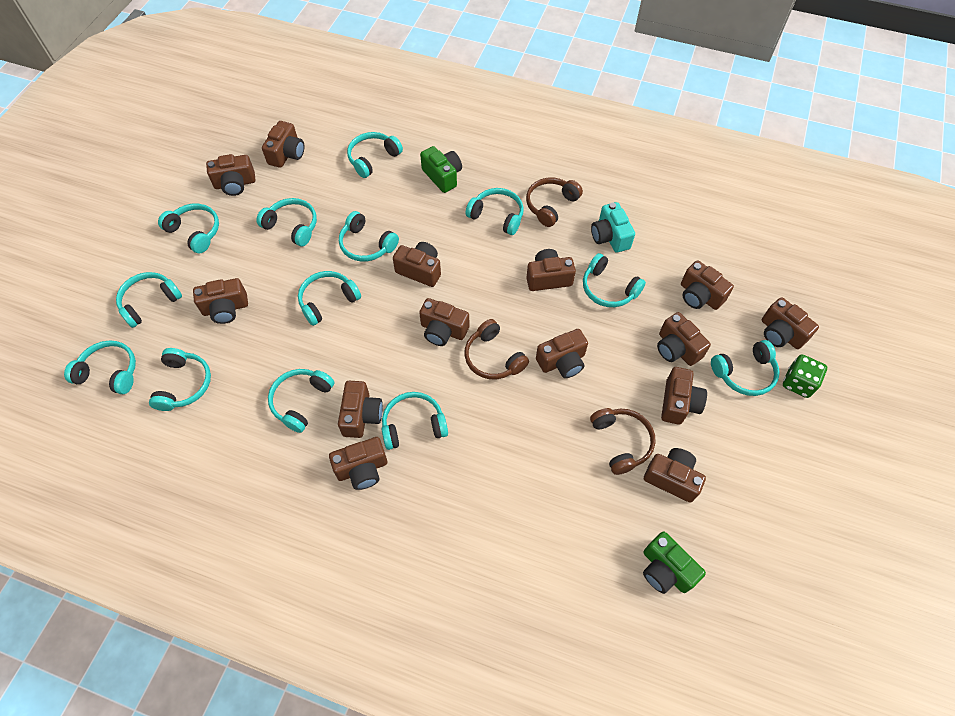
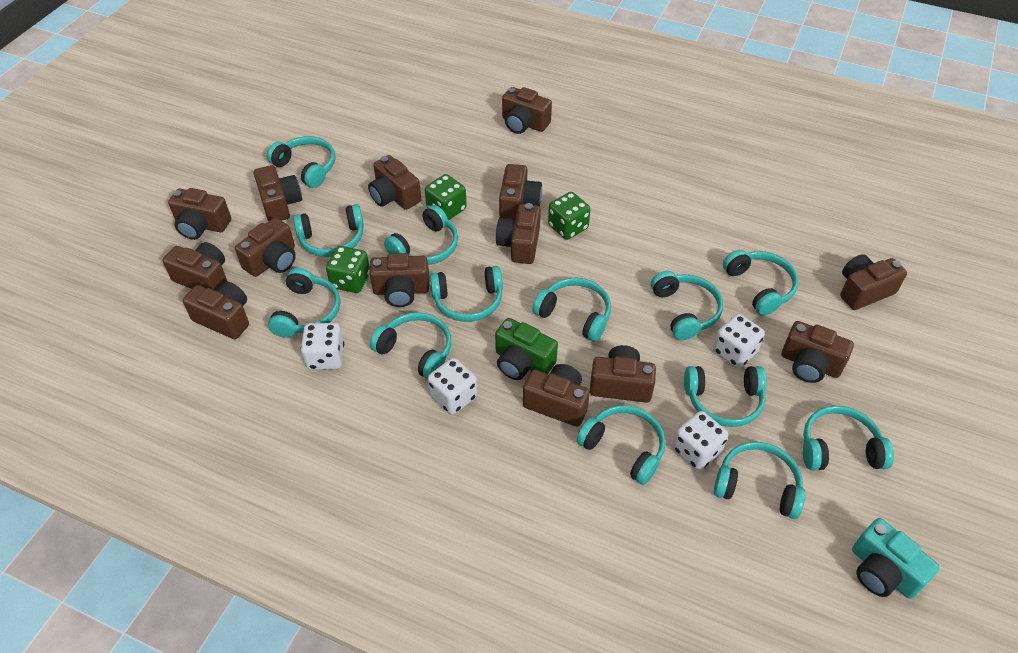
brown headphones: [464,319,529,379] [526,178,583,227] [590,408,655,475] = 3 -> none = 0
green camera: [420,146,462,193] [643,532,706,594] = 2 -> [495,318,558,380] = 1
green dice: [783,354,827,398] = 1 -> [326,246,370,293] [425,174,467,220] [548,192,591,240] = 3
white dice: none = 0 -> [301,323,344,370] [428,358,477,415] [673,411,728,470] [713,314,765,368] = 4

